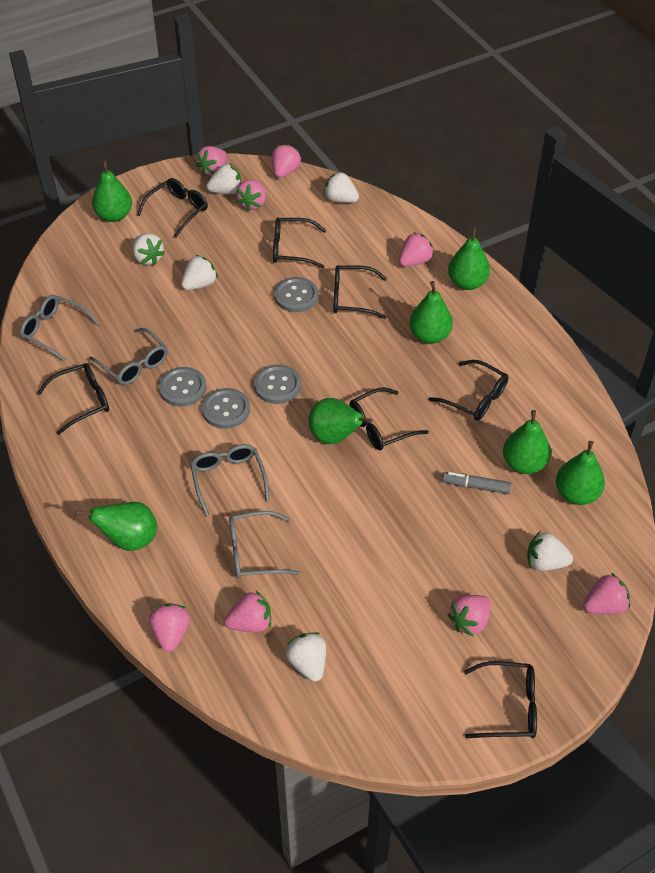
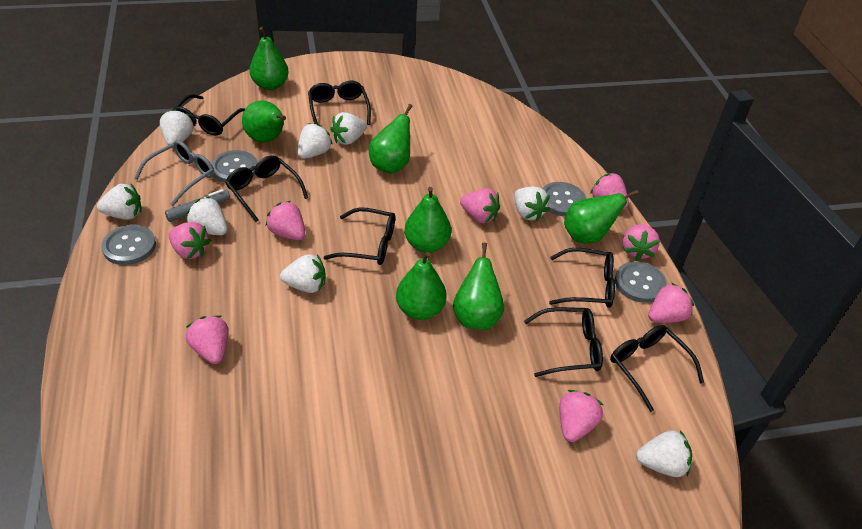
grey glasses: [20,295,99,362] [89,328,168,385] [190,444,269,516] [229,511,299,578] = 4 -> [134,140,214,206] = 1
white strawberry: [133,233,165,265] [181,255,218,290] [206,164,241,194] [286,632,326,682] [324,171,359,203] [527,531,573,571] = 6 -> [97,184,142,220] [160,109,194,145] [186,197,228,235] [280,254,325,293] [297,123,333,159] [330,112,367,145] [514,187,550,221] [636,430,692,477] = 8

